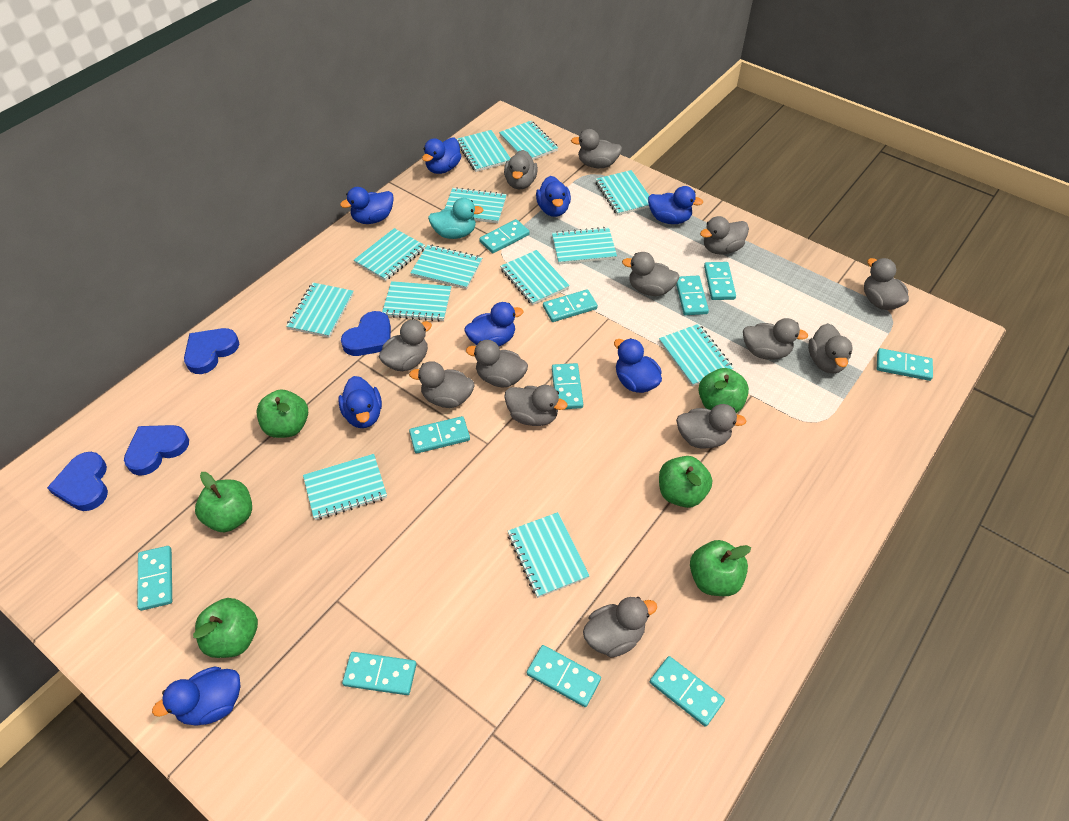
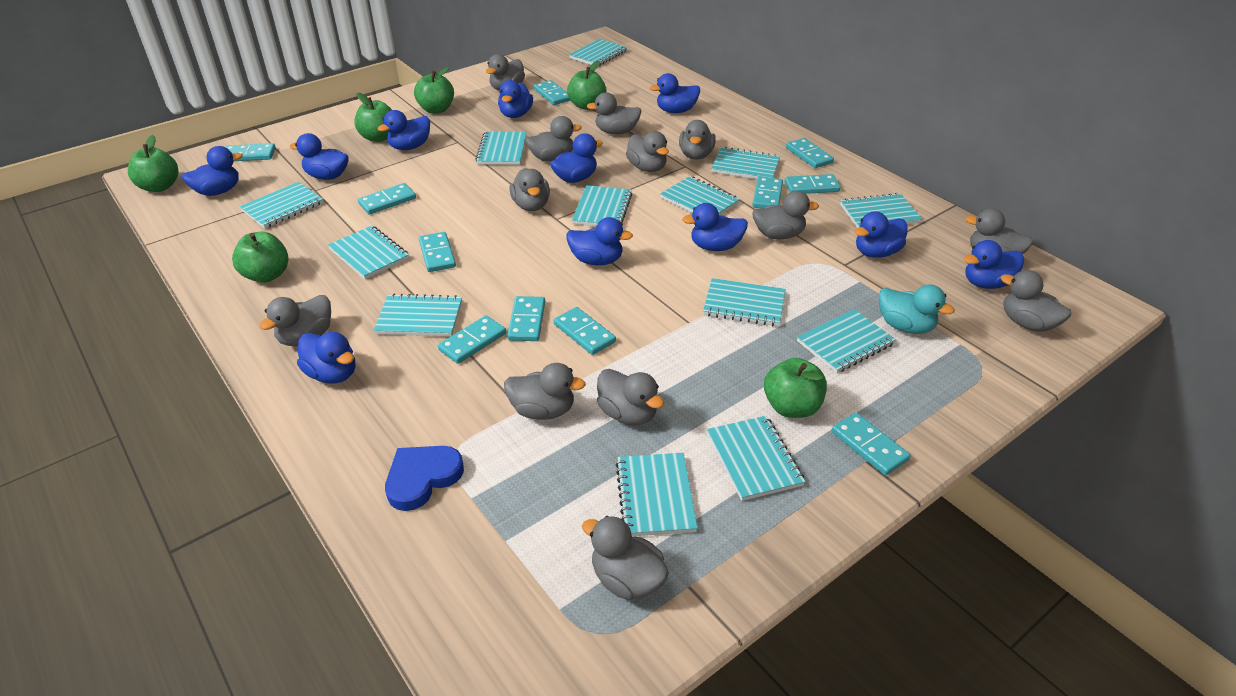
blue duck: [152,667,240,726] [338,376,382,428] [340,187,394,224] [422,138,461,174] [464,302,523,346] [536,176,571,217] [614,338,662,393] [648,186,703,224] = 8 -> [181,146,243,196] [290,133,349,180] [297,332,356,384] [378,110,430,150] [498,80,533,118] [550,133,603,183] [567,217,633,265] [650,73,700,113] [682,203,748,251] [855,211,908,258] [964,240,1024,289] = 11
blue heart: [47,452,108,511] [124,425,189,476] [184,328,239,374] [341,311,391,356] = 4 -> [385,446,464,511] = 1

